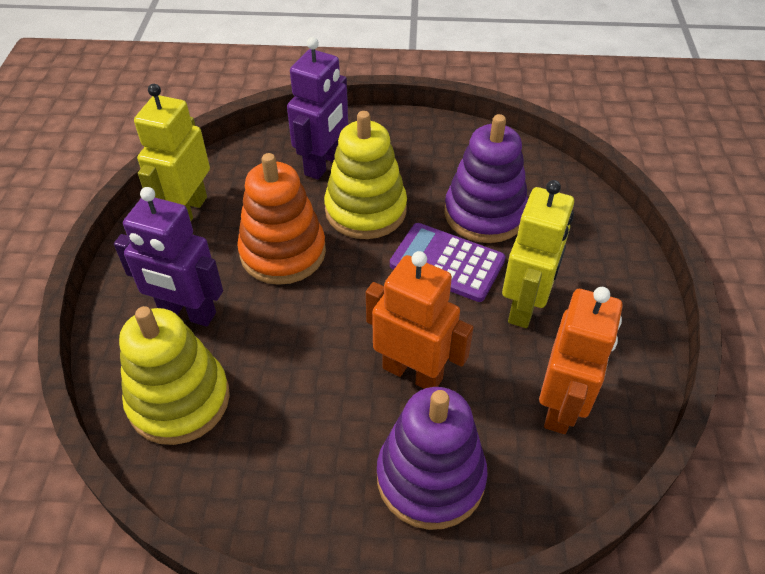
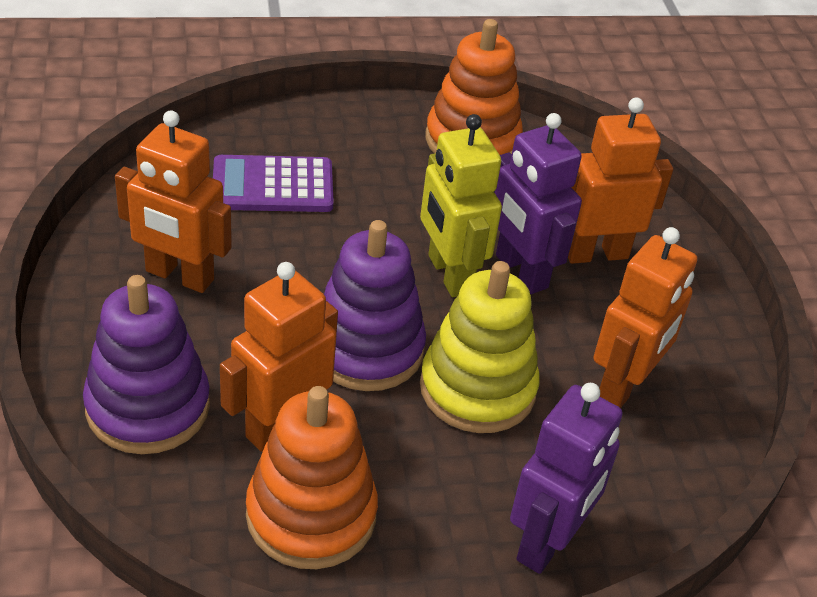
orange robot: [366,251,474,389] [539,287,623,434] = 2 -> [115,110,232,293] [220,262,338,452] [568,97,673,264] [593,227,697,408] = 4
orange stacking toy: [237,153,326,285] = 1 -> [246,386,378,569] [426,19,523,155] = 2
yellow robot: [134,84,210,221] [502,180,574,328] = 2 -> [420,114,502,297] = 1
yellow stacking toy: [119,306,230,445] [324,111,407,239] = 2 -> [420,261,540,433] = 1

